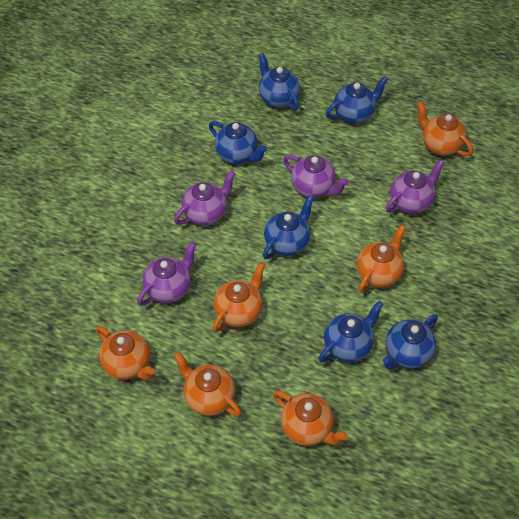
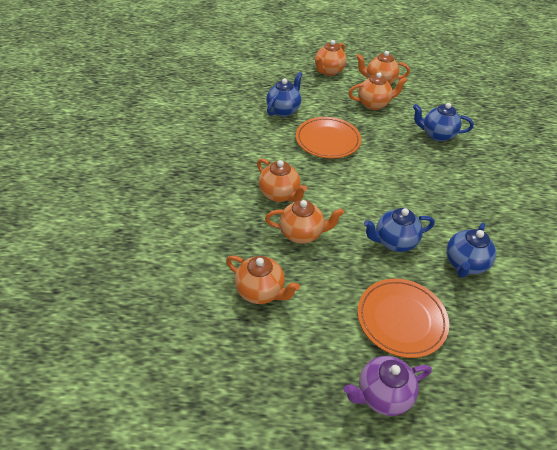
blue teapot: [209,121,267,164] [259,53,300,110] [263,196,314,259] [318,301,384,363] [326,76,388,123] [383,314,438,369] = 6 -> [266,72,302,117] [364,208,435,252] [413,103,474,142] [446,223,496,277] = 4
orange plate: none = 0 -> [296,117,361,159] [357,279,449,358] = 2
purple teapot: [137,242,196,306] [174,170,236,226] [283,155,349,198] [386,159,445,214] = 4 -> [344,356,432,416] = 1

